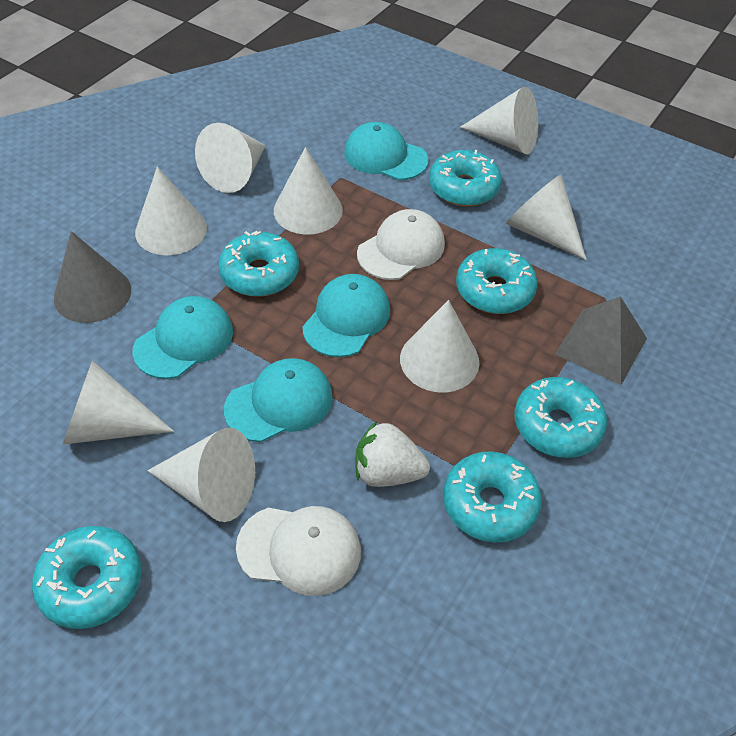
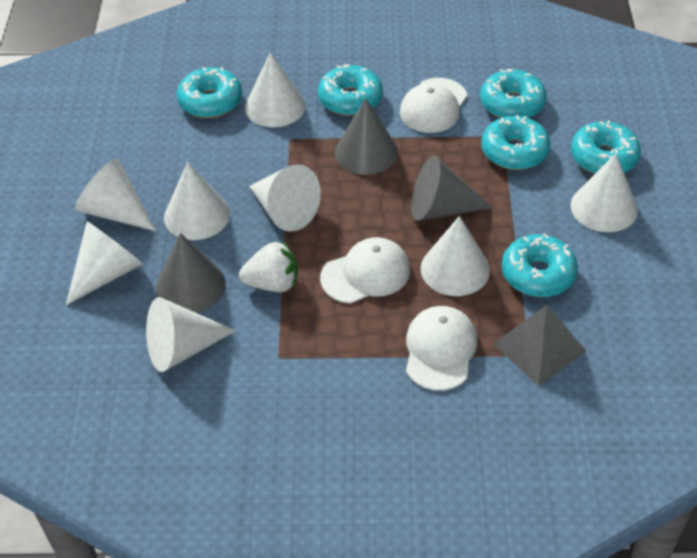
grey cone: [54,231,131,323] = 1 -> [156,233,226,312] [335,98,398,175] [411,155,493,221] = 3
turquoise cap: [132,296,233,379] [224,358,333,442] [302,274,390,357] [344,122,428,180] = 4 -> none = 0
white cap: [236,506,361,596] [357,209,445,280] = 2 -> [320,237,410,304] [400,78,467,133] [406,306,477,391] = 3

